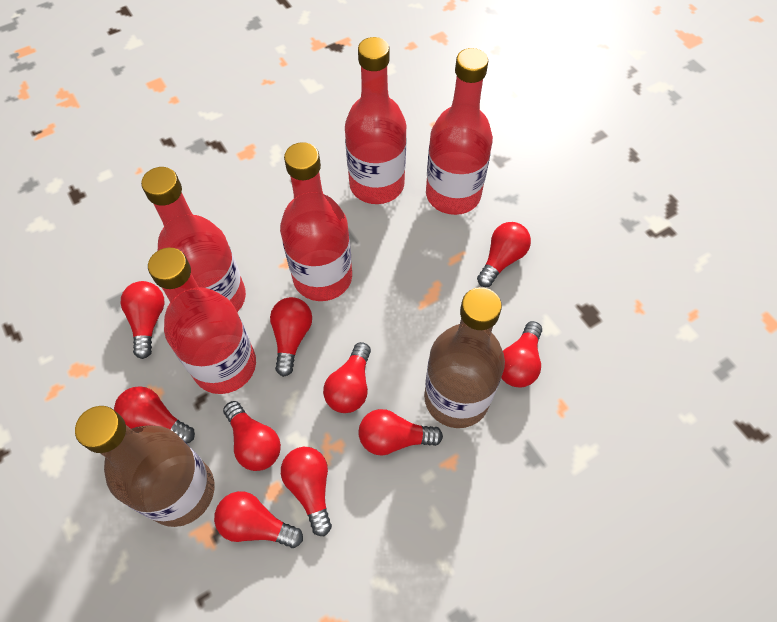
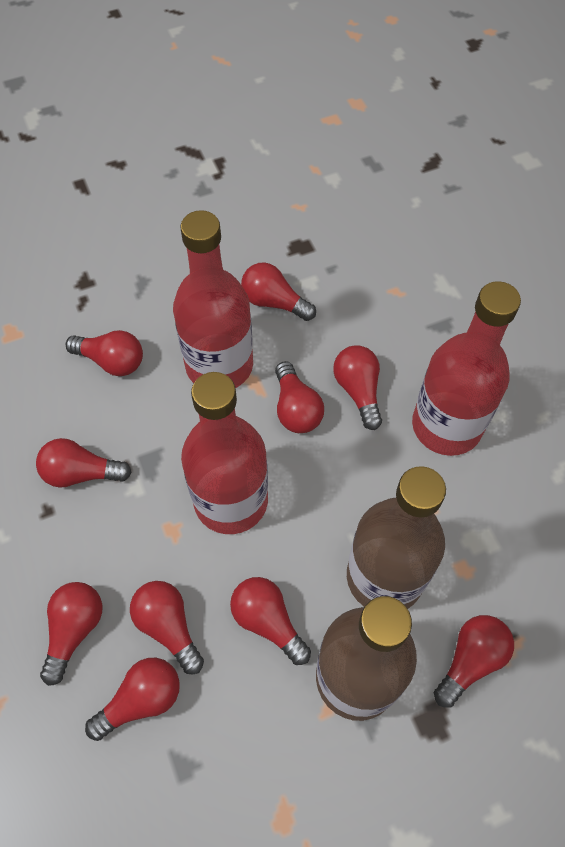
red bottle: [141,167,246,312] [148,247,256,394] [280,142,352,301] [345,37,407,204] [426,48,493,215] = 5 -> [173,210,253,388] [181,372,268,534] [412,281,521,456] = 3

